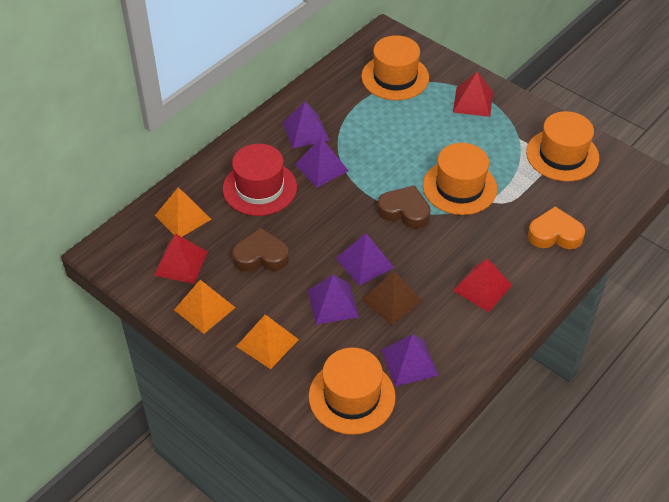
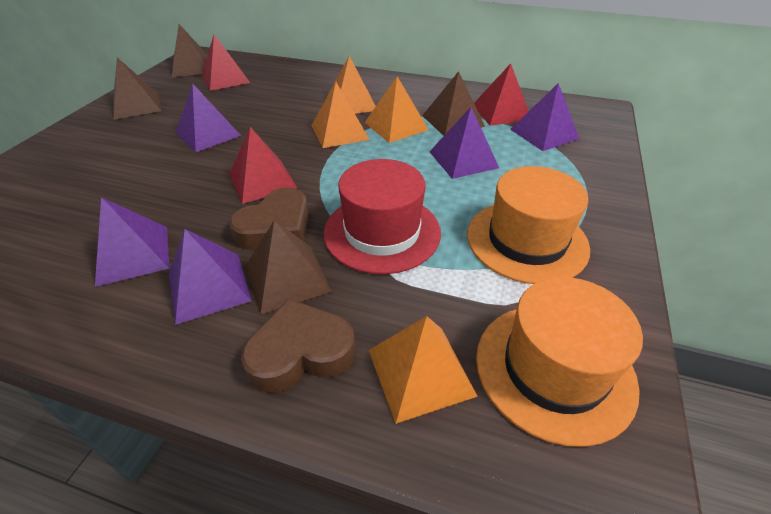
brown pyramid: [361,271,422,325] = 1 -> [113,58,162,120] [172,24,207,77] [246,220,332,314] [422,71,485,136] = 4
orange hat: [309,347,396,435] [361,35,429,100] [423,143,497,215] [526,111,599,182] = 4 -> [467,166,590,284] [476,277,643,447] = 2
orange heart: [528,206,585,249] = 1 -> none = 0
orange pyramid: [155,188,211,237] [174,280,236,334] [236,315,299,369] = 3 -> [311,82,370,148] [329,56,376,114] [365,76,429,143] [369,316,478,424] = 4

